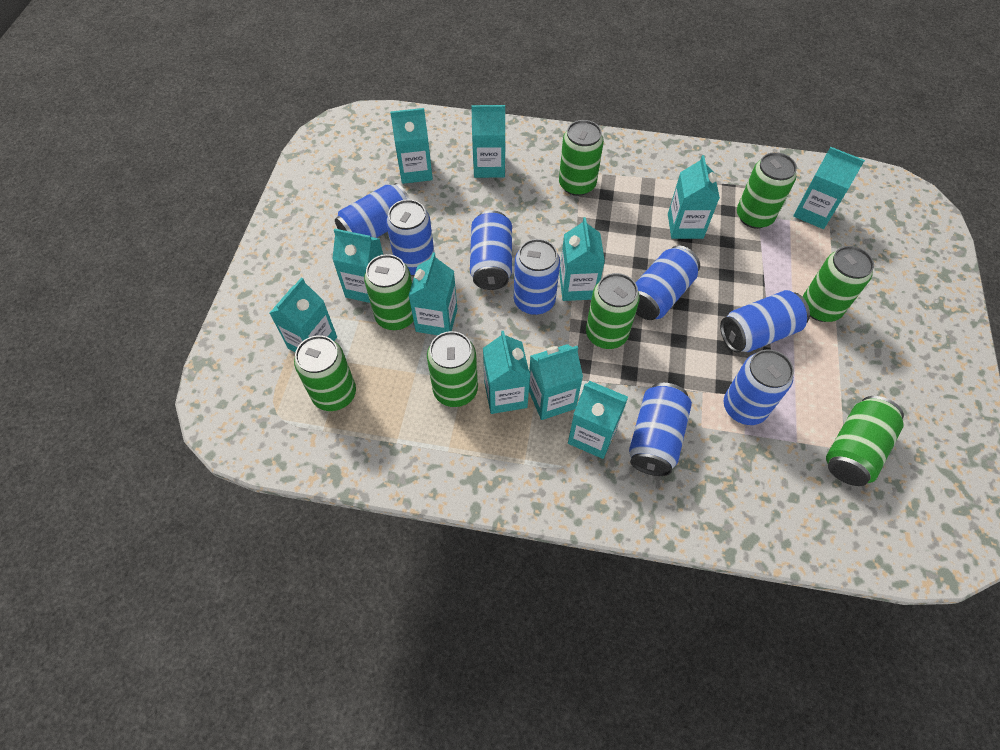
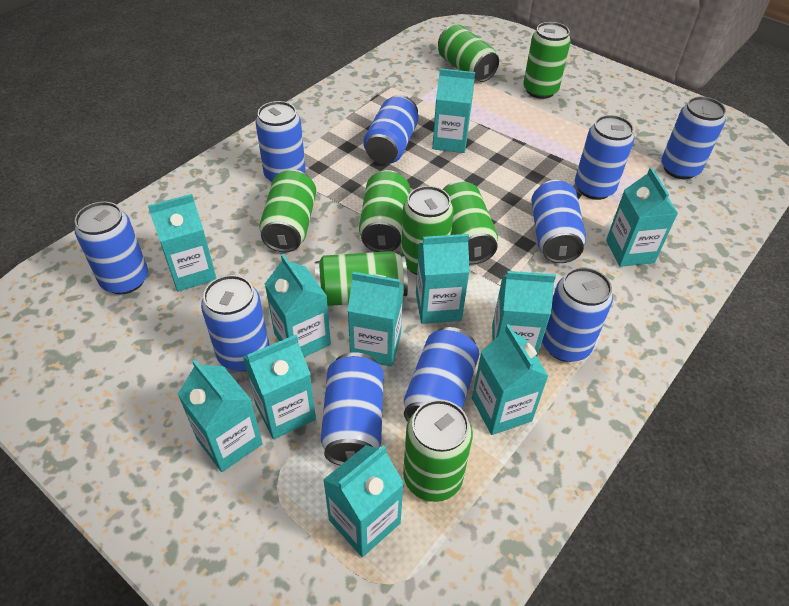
blue can: [335,183,410,238] [386,199,434,276] [470,210,512,290] [514,239,560,315] [629,383,692,476] [635,245,700,320] [720,290,810,353] [723,349,794,425] = 8 -> [75,202,148,294] [201,275,269,371] [255,101,306,182] [321,352,384,466] [363,95,418,164] [404,327,479,422] [531,180,586,263] [542,267,613,362] [575,115,634,200] [661,97,726,179] = 10

